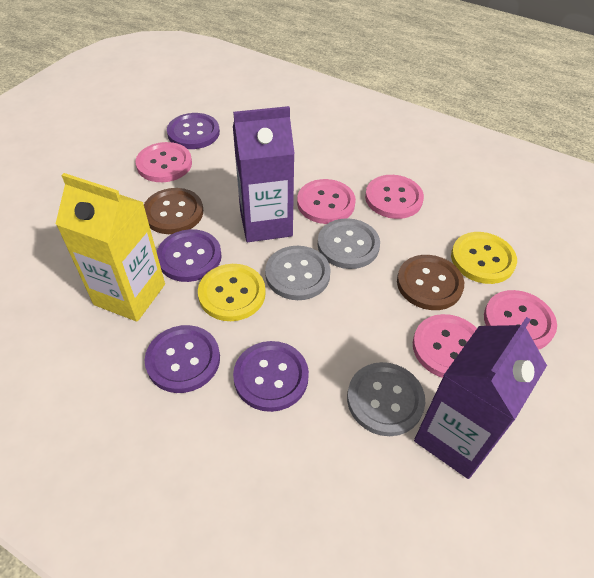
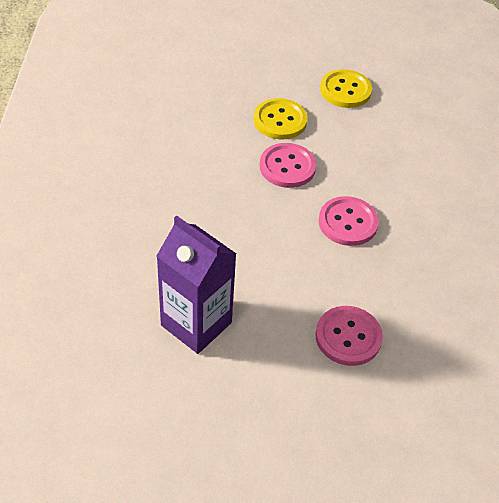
brown button: [144,188,203,234] [397,255,464,310] = 2 -> none = 0
grey button: [265,246,331,300] [318,218,380,269] [347,362,425,436] = 3 -> none = 0
pink button: [136,142,192,182] [297,179,356,224] [365,175,424,219] [413,314,477,378] [484,290,557,350] = 5 -> [260,143,316,188] [316,306,383,366] [319,196,379,246] = 3
purple button: [144,325,220,393] [157,229,222,282] [167,113,220,149] [233,341,309,412] = 4 -> none = 0
purple carton: [233,106,295,242] [414,317,547,479] = 2 -> [157,215,236,354] = 1
yellow carton: [56,173,165,322] = 1 -> none = 0

